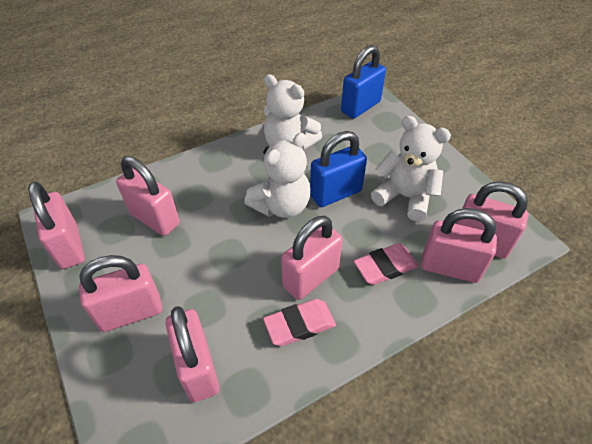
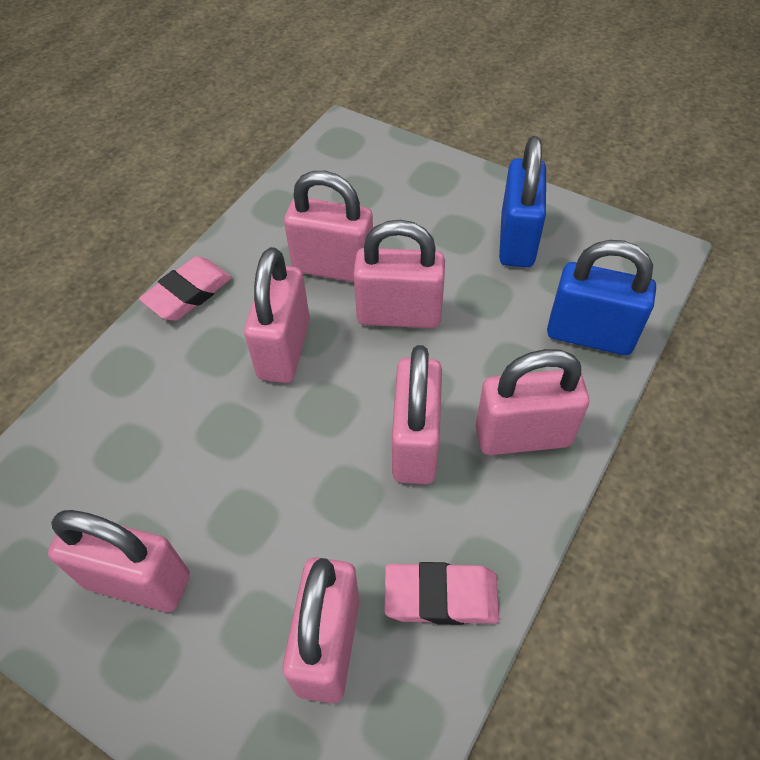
white teddy bear: [244,133,311,218] [264,74,322,150] [371,116,451,222] = 3 -> none = 0

